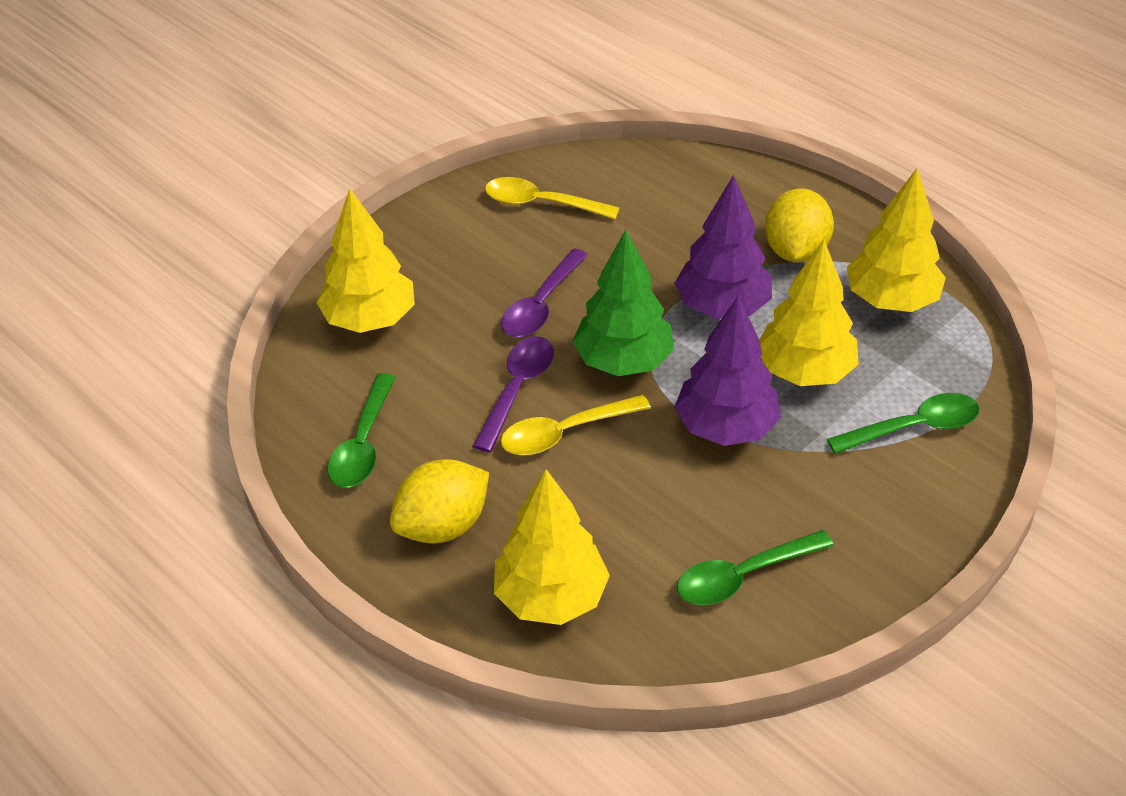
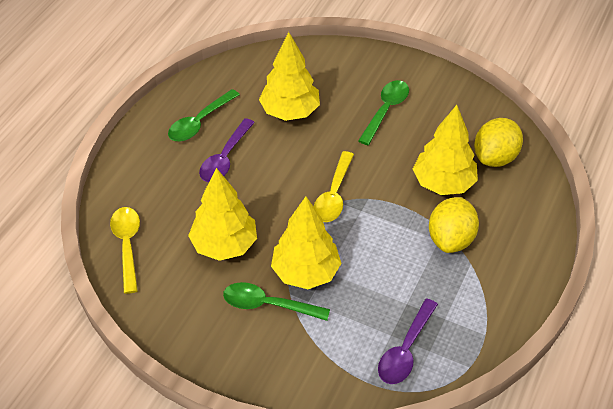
green tree: [572,230,674,376] = 1 -> none = 0
purple tree: [674,296,781,446] [675,175,772,319] = 2 -> none = 0

